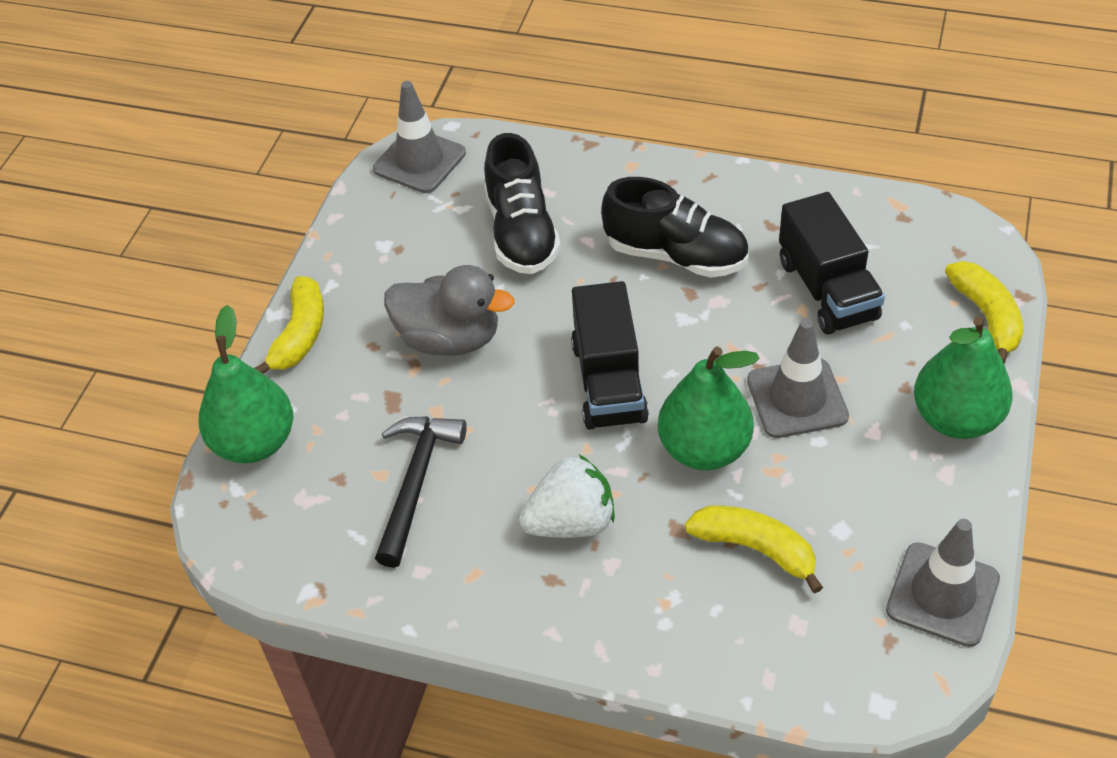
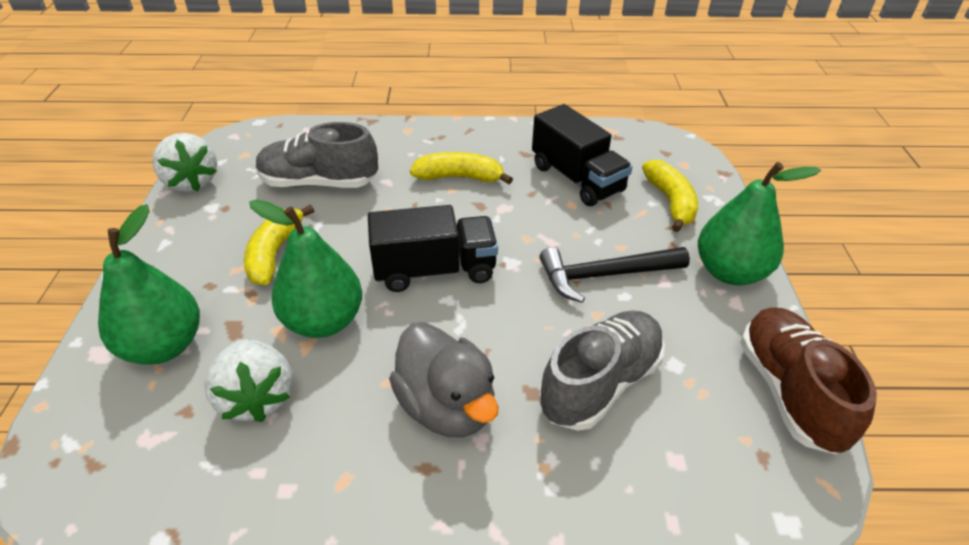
black shoe: [484,133,561,274] [601,177,749,278] = 2 -> none = 0
brown shoe: none = 0 -> [740,307,877,454] = 1
grey shoe: none = 0 -> [256,122,378,188] [539,310,665,431] = 2
grey traffic cone: [373,81,466,193] [747,319,849,438] [886,519,1000,647] = 3 -> none = 0
white strawberry: [519,455,615,538] = 1 -> [152,133,217,192] [204,339,293,422] = 2

